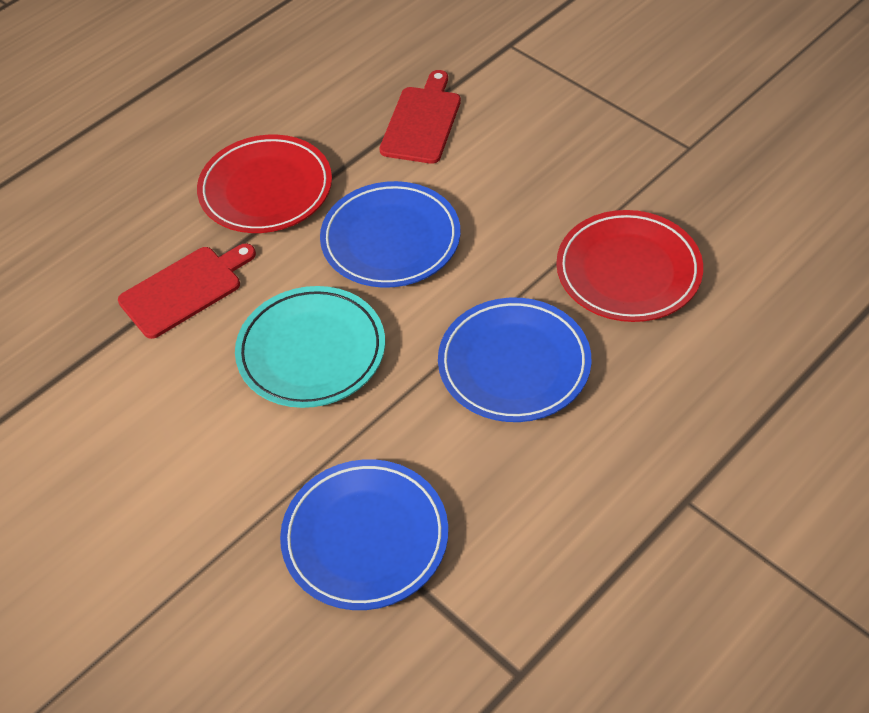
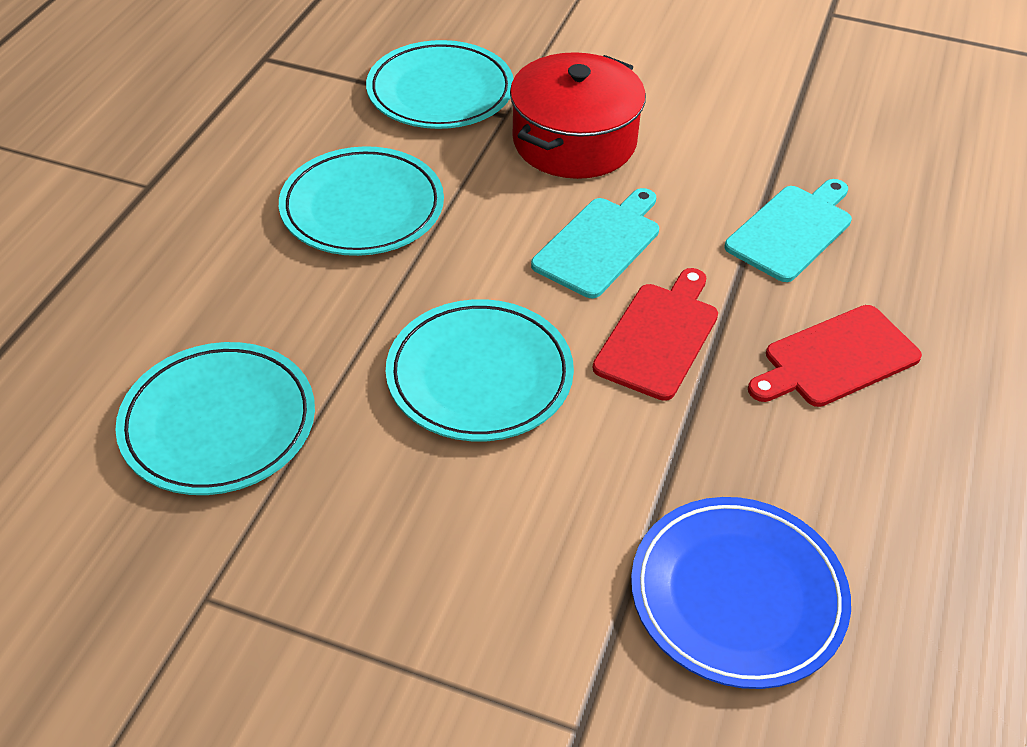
blue plate: [280,459,448,610] [320,181,460,288] [438,298,591,422] = 3 -> [631,497,851,689] = 1
red plate: [197,135,332,233] [556,210,703,322] = 2 -> none = 0
red pot: none = 0 -> [510,52,646,179] = 1
turquoise cutting board: none = 0 -> [531,188,659,298] [725,179,852,282] = 2
turquoise plate: [235,286,385,408] = 1 -> [115,342,315,495] [279,146,444,256] [366,40,514,129] [386,299,574,441] = 4

